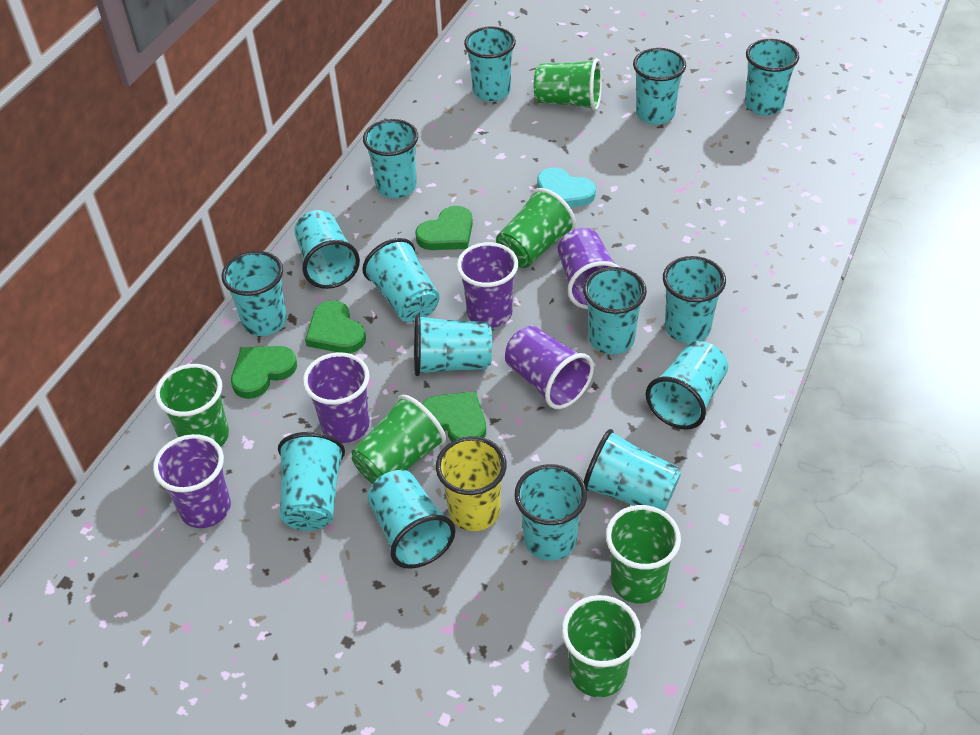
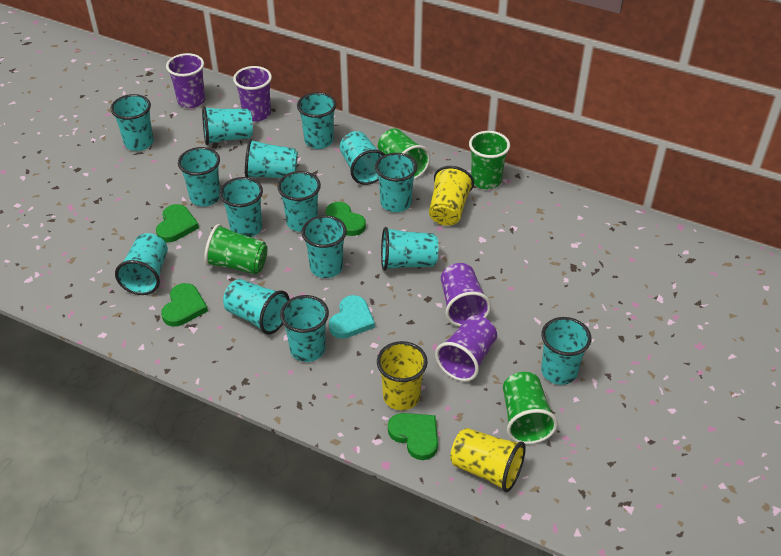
green cup: [155,364,229,447] [352,395,446,484] [496,188,576,268] [534,58,602,111] [562,595,641,697] [606,505,681,603] = 6 -> [204,224,268,274] [378,128,430,179] [469,131,510,189] [503,372,558,444] = 4
purple cup: [153,434,231,528] [303,352,370,443] [457,242,518,328] [505,326,594,409] [558,228,619,309] = 5 -> [166,53,205,108] [233,66,272,121] [435,315,497,382] [441,263,491,327] = 4
yellow cup: [436,436,507,531] = 1 -> [377,341,428,410] [429,166,474,226] [450,428,526,492] = 3

